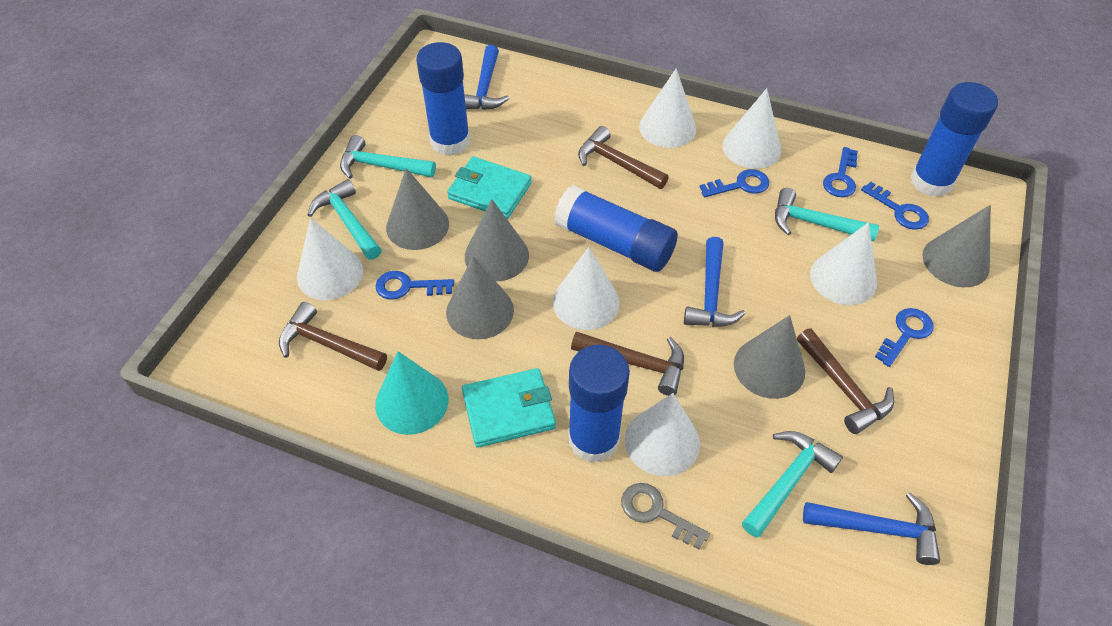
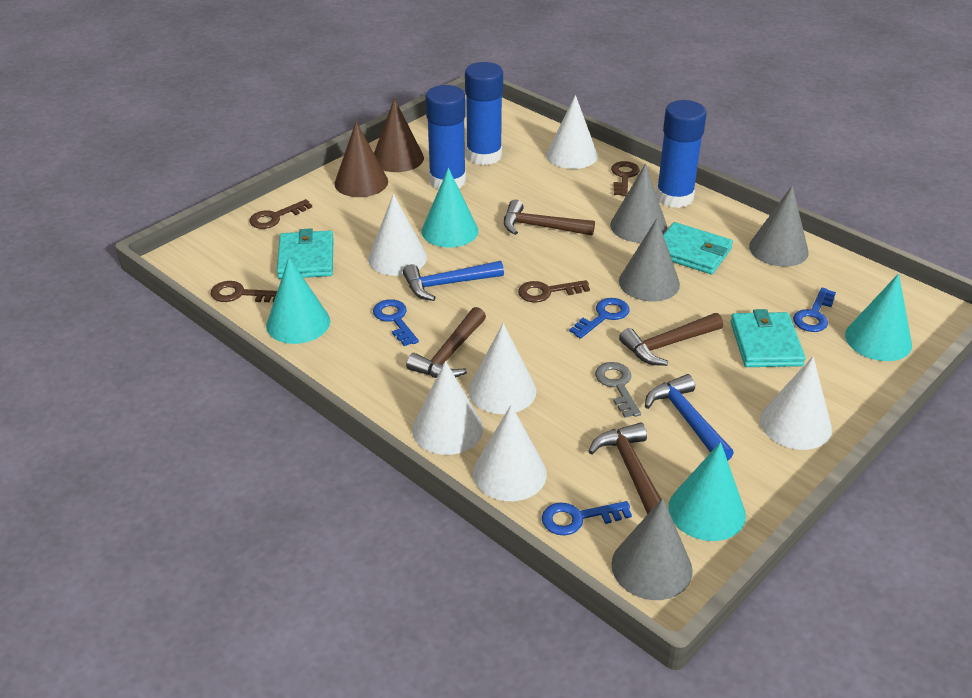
blue glue stick: [416,42,470,156] [554,185,678,272] [568,345,630,463] [910,82,998,197] = 4 -> [425,85,466,189] [465,62,503,165] [656,100,707,208] = 3
blue hammer: [464,45,509,110] [684,237,745,327] [803,492,940,565] = 3 -> [403,261,504,301] [645,374,734,461] = 2
blue key: [375,271,454,300] [700,169,769,197] [823,147,858,197] [861,182,929,230] [875,308,934,367] = 5 -> [373,299,419,346] [542,501,632,535] [569,298,630,339] [793,288,836,332] = 4
brown cone: none = 0 -> [334,122,388,197] [374,98,424,172] = 2
brown key: none = 0 -> [211,281,277,302] [249,199,312,229] [518,280,590,303] [611,161,640,196] = 4
grey cone: [386,168,449,250] [446,256,514,339] [465,199,529,281] [734,315,805,399] [922,205,991,287] = 5 -> [610,163,667,243] [611,498,693,600] [619,218,680,301] [749,186,809,267] = 4
turquoise cone: [375,351,448,435] = 1 -> [266,257,330,344] [422,168,478,248] [668,442,746,541] [845,273,912,361] = 4
turquoise hammer: [308,179,382,260] [340,135,436,179] [742,431,843,538] [775,188,879,241] = 4 -> none = 0
turquoise wallet: [447,157,532,219] [462,368,556,448] = 2 -> [277,228,333,279] [663,222,733,274] [730,309,806,367] = 3

